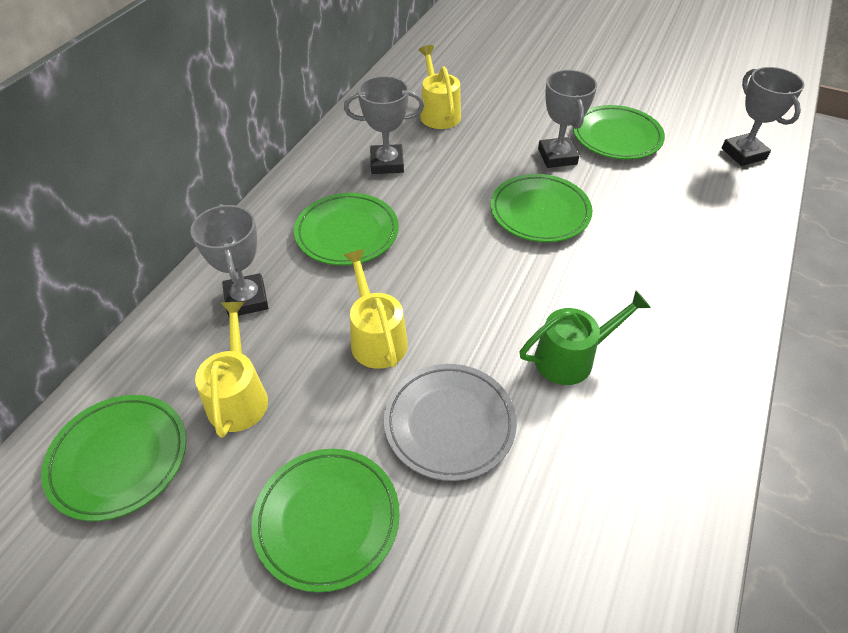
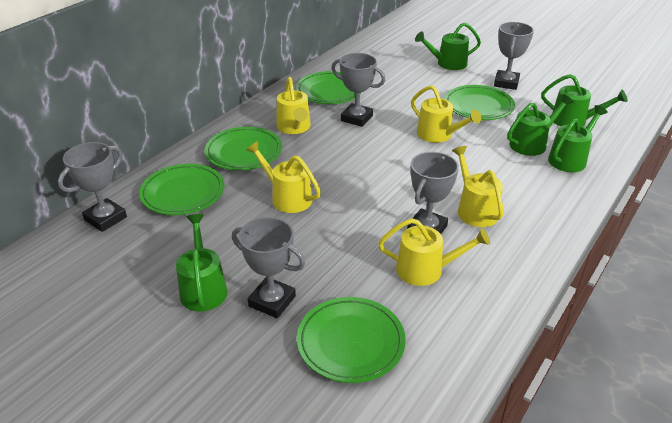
green watering can: [520,290,651,385] = 1 -> [176,214,228,312] [415,23,481,70] [507,94,574,156] [541,74,628,127] [548,105,608,172] = 5
grey plate: [384,364,517,481] = 1 -> none = 0
grey trophy: [191,204,268,316] [344,76,424,174] [538,70,597,168] [722,67,804,166] = 4 -> [58,142,127,232] [232,217,305,318] [331,53,385,127] [407,152,459,234] [494,22,534,90] = 5
yellow watering can: [195,302,268,438] [344,249,408,369] [419,45,461,129] = 3 -> [246,141,321,213] [276,77,311,134] [378,218,490,286] [411,85,481,143] [452,146,504,227] = 5

